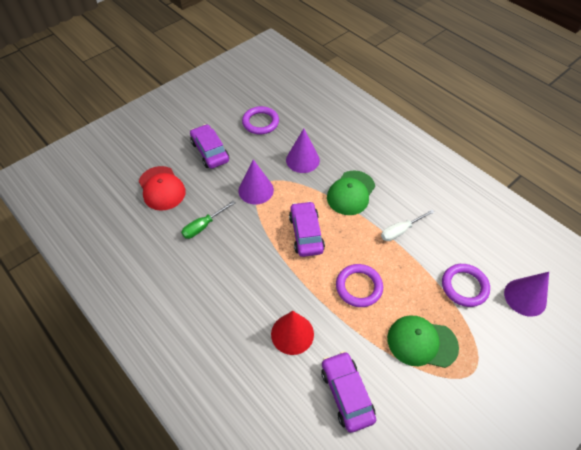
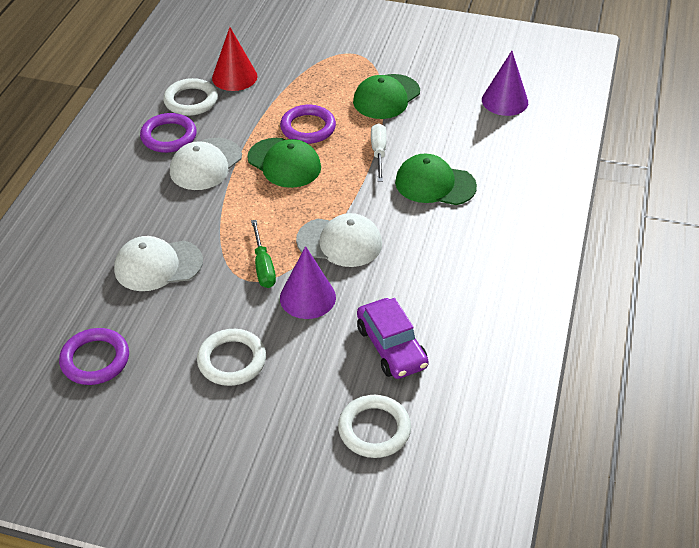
green cap: [327,170,375,215] [387,316,459,368] = 2 -> [247,138,321,188] [353,74,420,119] [395,153,477,205] = 3
purple car: [190,124,229,169] [289,201,325,257] [321,351,376,433] = 3 -> [357,298,429,379] = 1
purple cone: [238,159,274,205] [286,129,320,173] [504,272,549,317] = 3 -> [280,246,336,319] [482,51,528,116] = 2
red cap: [139,166,186,211] = 1 -> none = 0
white cap: none = 0 -> [114,236,203,291] [170,138,242,190] [296,213,382,267] = 3
white ring: none = 0 -> [163,78,218,116] [197,329,266,386] [338,395,411,458] = 3

